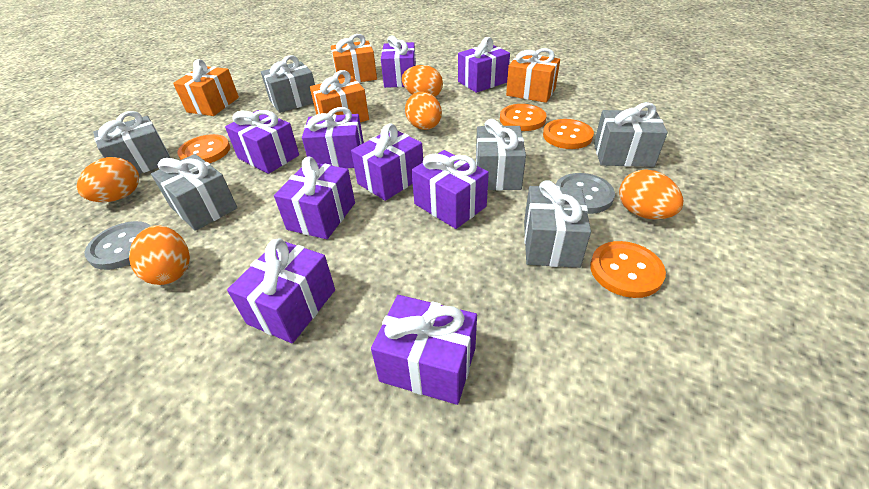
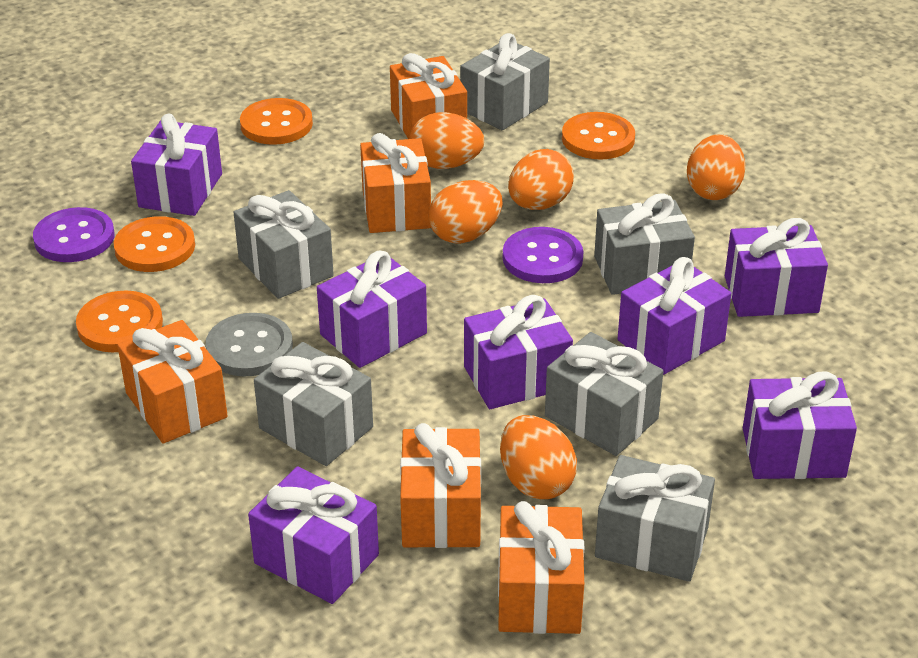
grey button: [84,221,151,270] [556,173,615,214] = 2 -> [206,313,293,377] = 1
orange gift: [173,59,239,116] [310,70,369,122] [331,34,377,83] [506,48,560,103] = 4 -> [117,320,228,444] [360,133,431,233] [390,53,467,139] [400,423,481,548] [498,501,584,634] = 5
purple button: none = 0 -> [33,207,114,262] [503,227,583,283] = 2
purple gift: [225,110,299,174] [227,238,335,343] [274,157,355,239] [302,107,364,168] [351,123,423,201] [371,295,477,405] [381,36,416,88] [411,150,489,229] [458,37,510,93] = 9 -> [131,114,222,216] [248,466,379,604] [317,251,427,368] [464,295,573,409] [618,257,731,375] [725,218,828,317] [743,371,857,479] = 7

